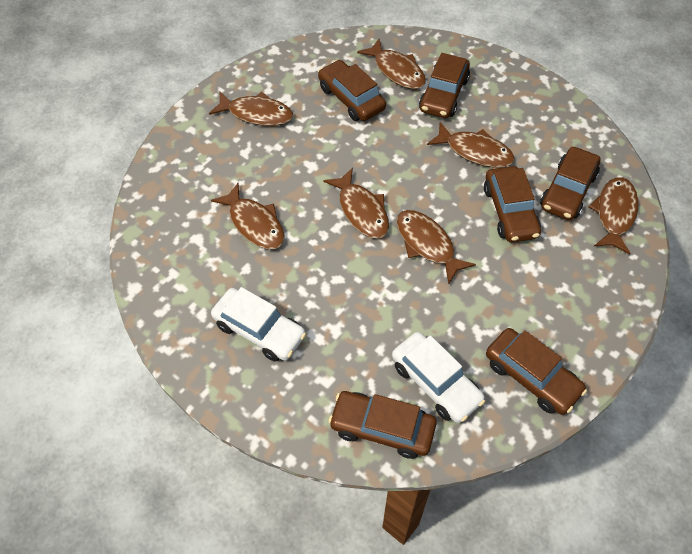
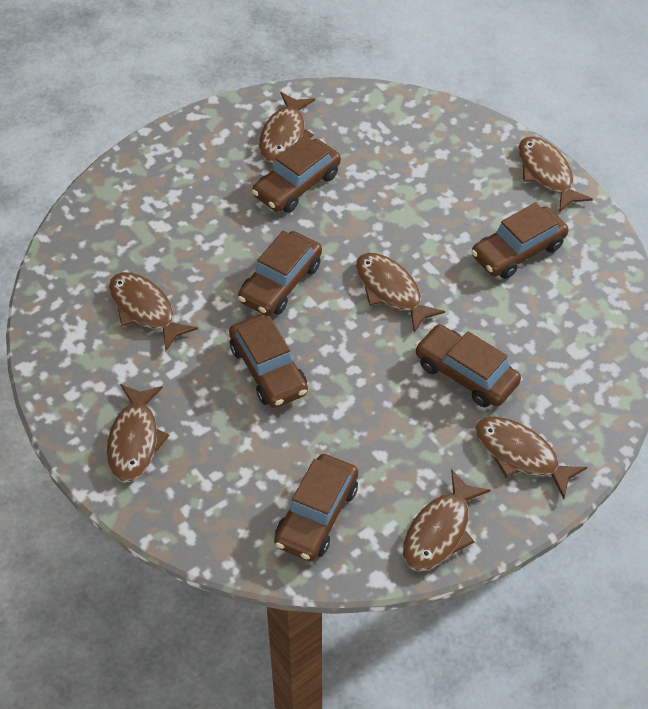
white car: [211,287,306,362] [392,332,485,423] = 2 -> none = 0

